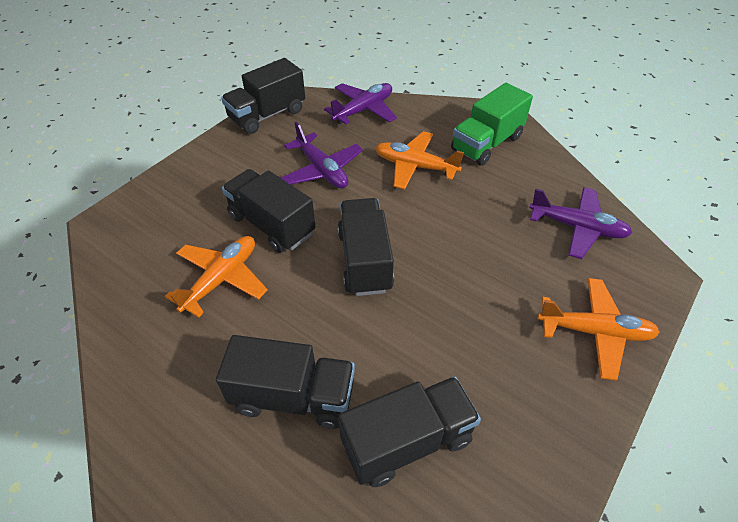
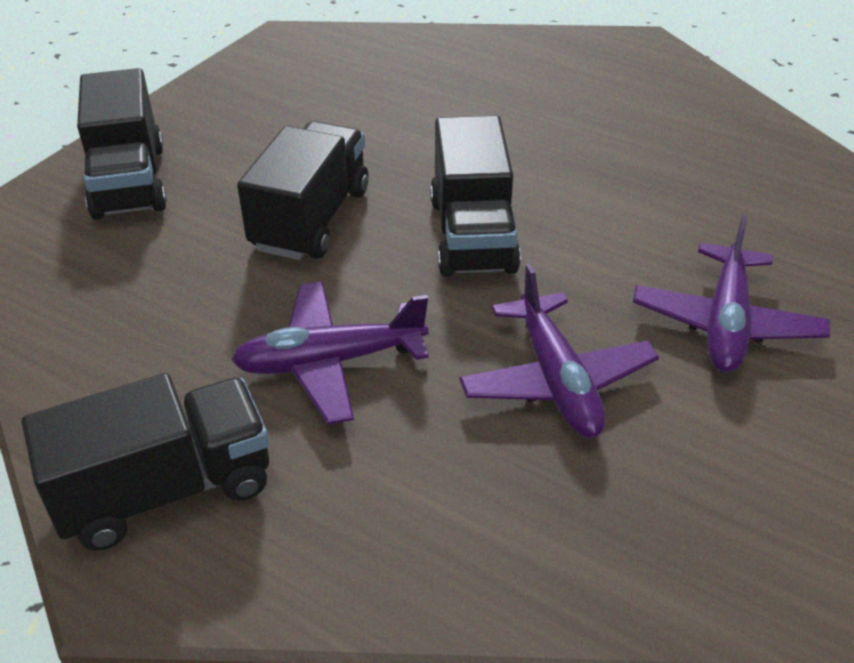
black truck: [216,335,355,429] [221,58,305,134] [222,169,316,253] [337,198,394,296] [338,376,481,487] = 5 -> [22,373,270,551] [77,68,167,219] [237,121,369,260] [430,115,521,277] = 4
green truck: [451,83,533,166] = 1 -> none = 0
orange plane: [165,236,268,318] [375,131,464,190] [537,278,659,381] = 3 -> none = 0

